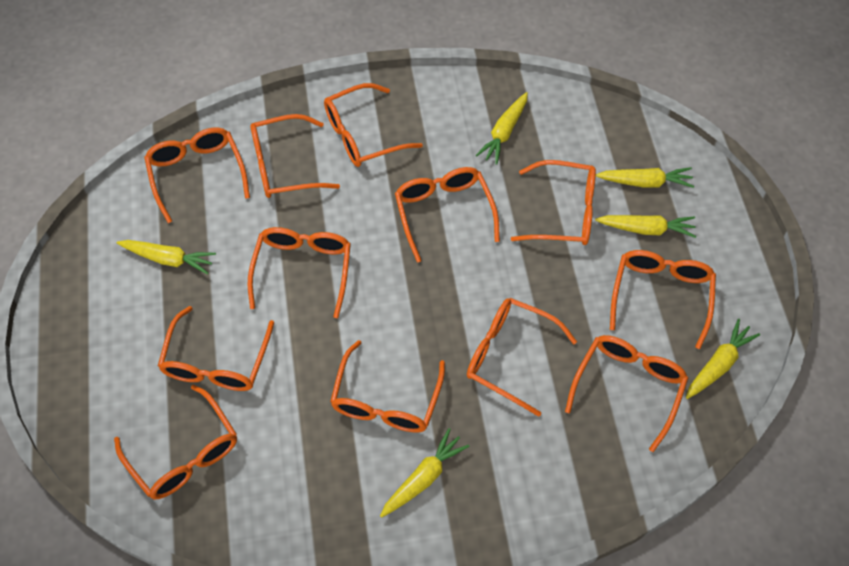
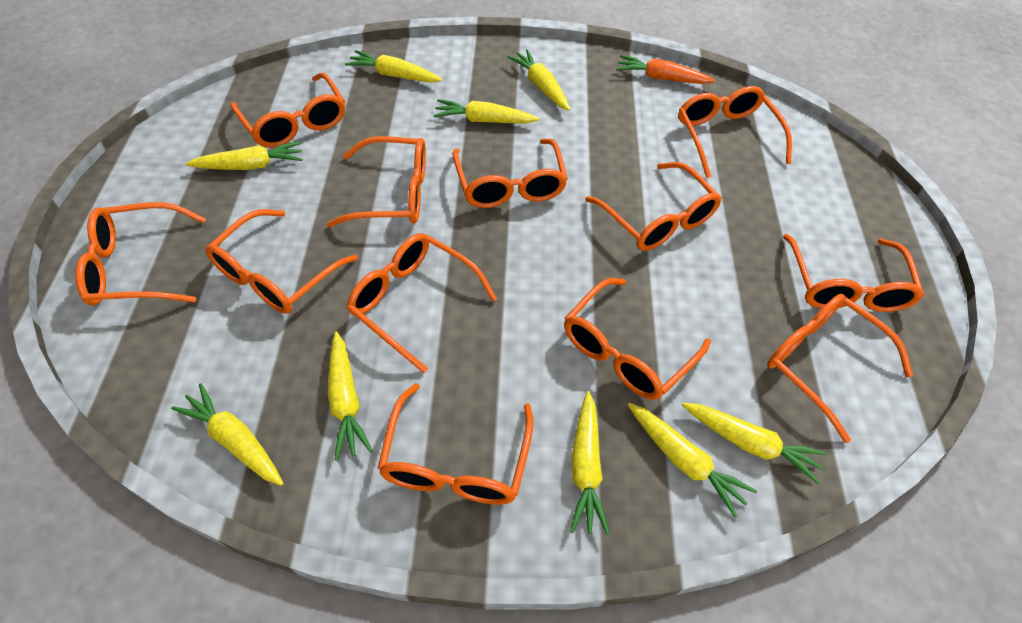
orange carrot: none = 0 -> [616,55,715,84] = 1
yellow carrot: [117,240,216,275] [380,428,469,518] [476,92,528,165] [595,215,696,238] [596,167,694,188] [686,319,760,399] = 6 -> [171,383,284,486] [185,141,303,170] [327,332,373,461] [345,50,442,83] [433,99,539,123] [507,49,570,111] [570,391,610,535] [628,403,757,518] [682,403,827,484] = 9

